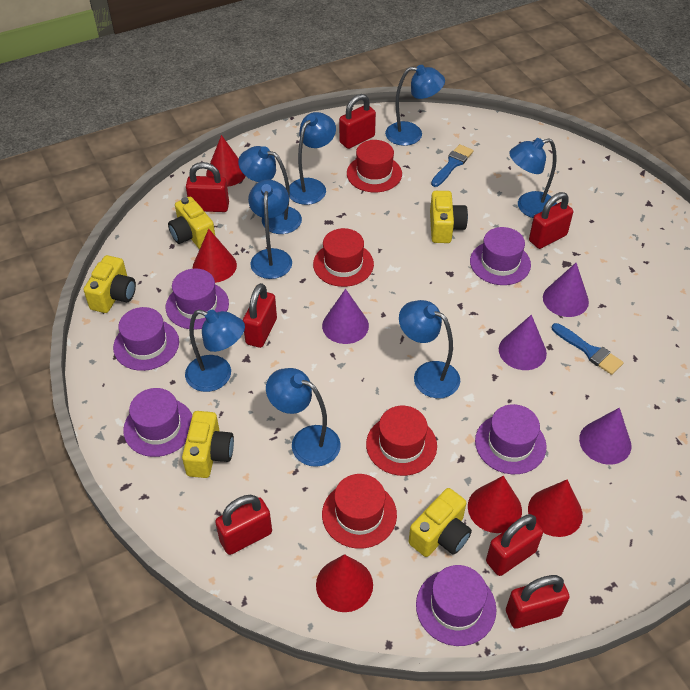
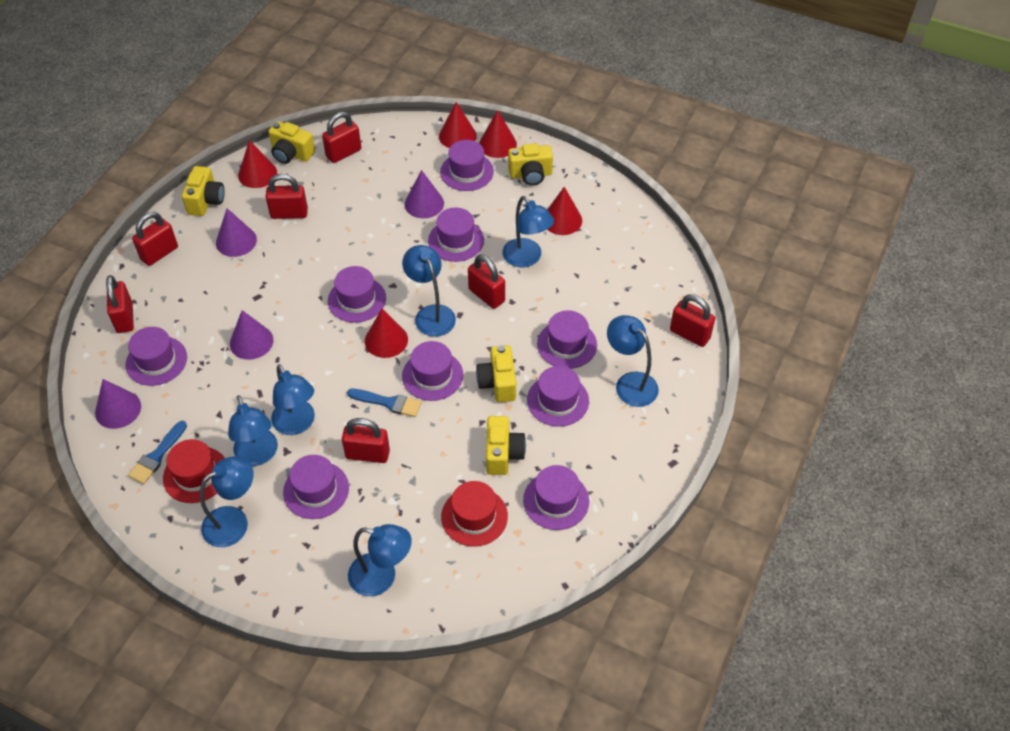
blue lamp: [185,310,245,392] [238,146,302,234] [248,180,292,279] [266,368,341,467] [289,112,336,205] [385,65,445,146] [399,300,460,398] [509,138,557,218] = 8 -> [200,456,253,547] [228,395,278,466] [271,364,315,435] [348,524,412,596] [402,245,456,337] [502,196,554,268] [607,315,659,407] = 7
purple hat: [113,307,179,371] [123,388,192,457] [166,269,229,330] [416,565,497,646] [470,227,531,285] [475,404,546,474] = 6 -> [126,327,187,386] [283,455,349,519] [328,266,386,323] [402,341,463,401] [428,208,484,262] [440,140,494,191] [523,465,589,530] [527,366,589,427] [537,310,597,369] = 9
red hat: [313,228,374,287] [322,474,397,549] [347,140,402,192] [366,406,437,476] = 4 -> [163,439,225,503] [441,481,508,547] = 2

